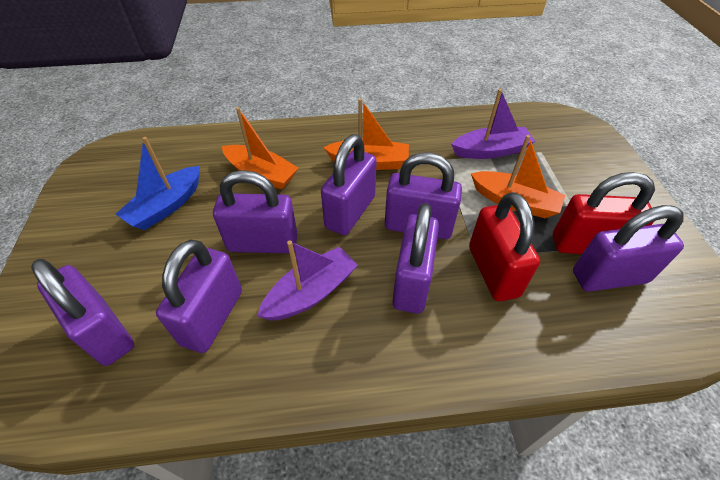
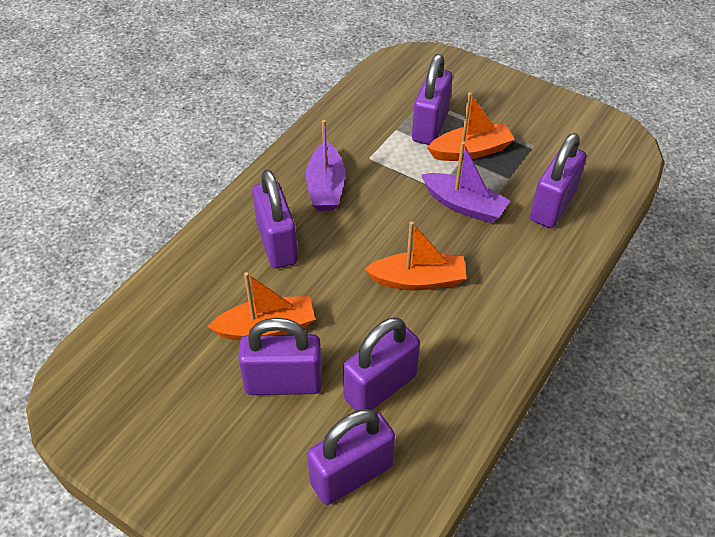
blue boat: [116,137,200,230] = 1 -> none = 0
purple padlock: [31,259,134,366] [156,239,242,353] [213,170,298,253] [321,134,377,235] [385,153,462,239] [392,203,439,313] [573,205,684,292] = 7 -> [238,318,322,395] [252,169,298,269] [307,409,395,505] [343,317,420,411] [412,54,453,145] [530,133,586,228] = 6
red padlock: [469,192,540,301] [553,172,655,254] = 2 -> none = 0

